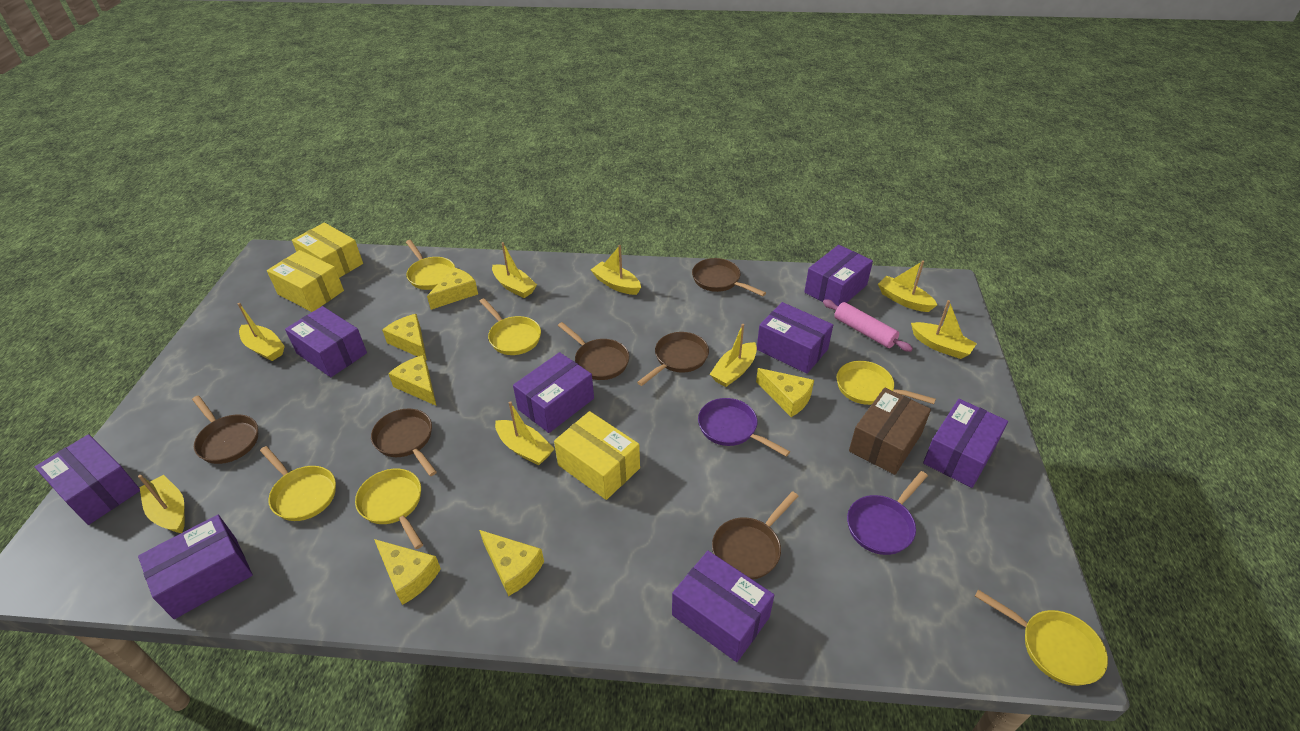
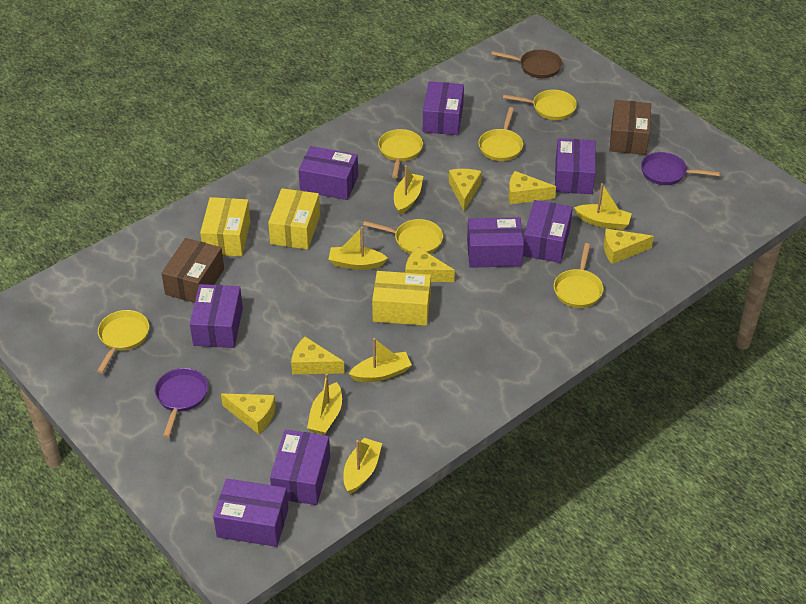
brown box: [849,388,931,475] = 1 -> [161,238,224,303] [609,100,651,155] = 2
brown pan: [192,395,258,464] [371,409,437,476] [558,322,629,380] [637,332,709,386] [692,258,766,296] [712,491,798,580] = 6 -> [491,49,562,78] = 1
pink rolling pin: [823,300,913,352] = 1 -> none = 0
yellow boat: [138,475,185,533] [238,303,285,361] [492,242,537,298] [495,401,555,465] [591,245,641,295] [710,324,757,387] [878,261,937,312] [911,300,977,359] = 8 -> [307,373,342,435] [328,227,388,270] [343,438,382,494] [349,338,412,382] [394,165,423,215] [574,183,632,230] = 6

